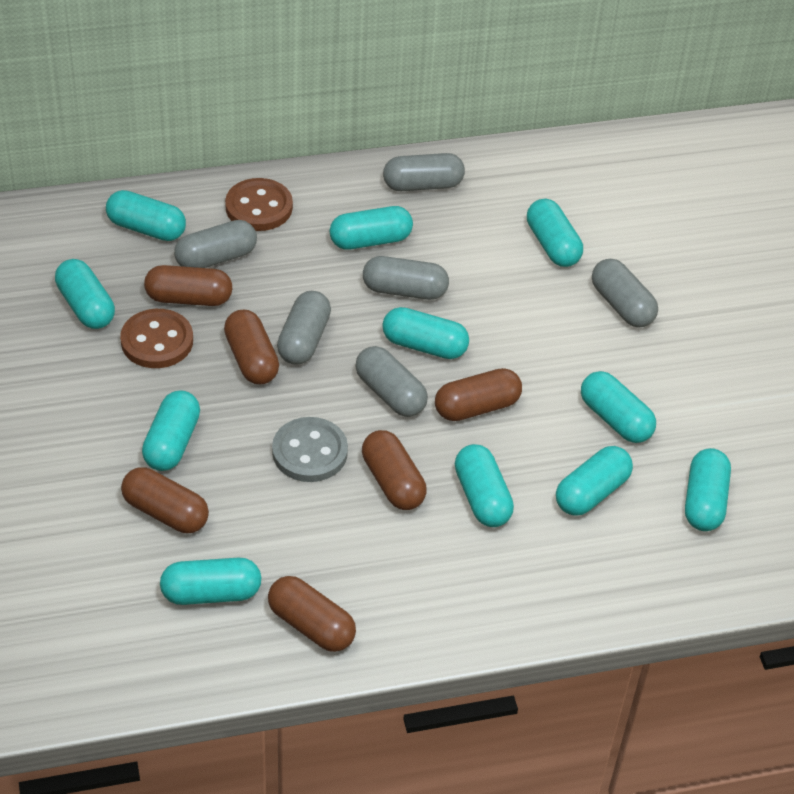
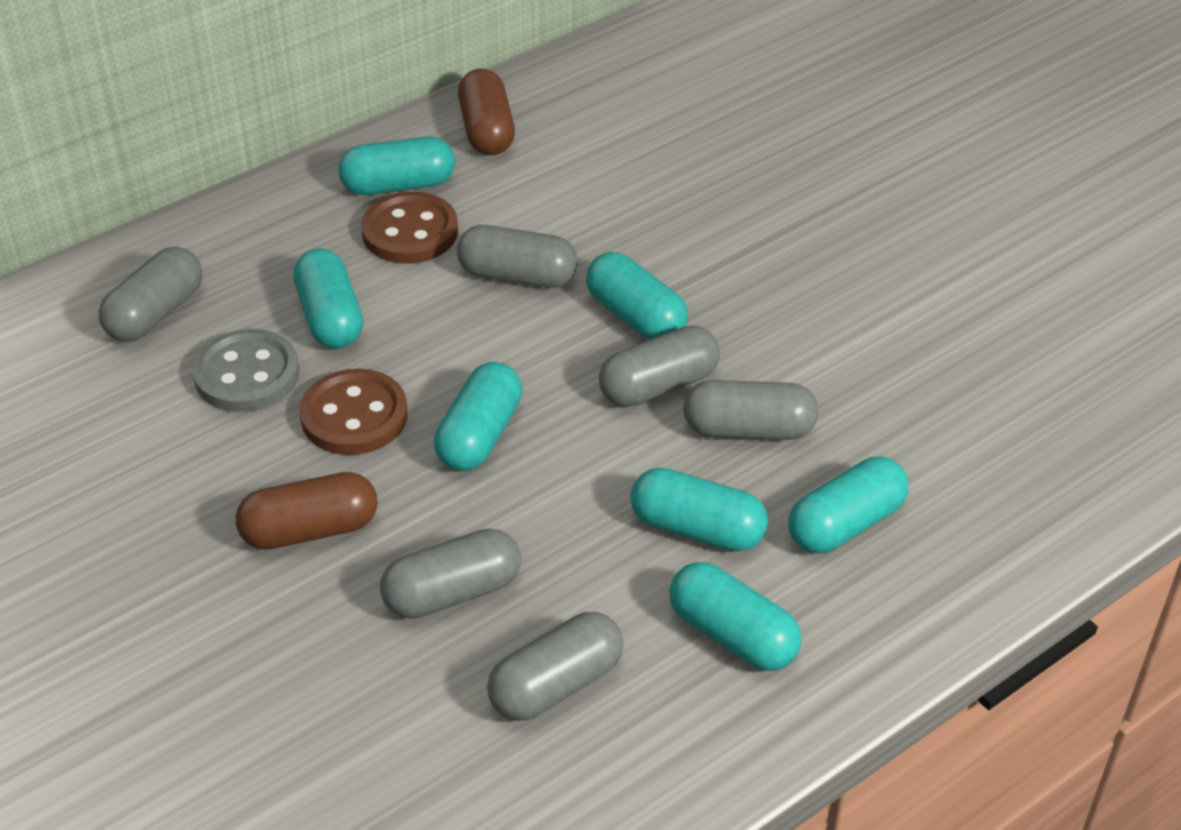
brown capsule: [121,467,209,533] [144,265,232,306] [224,310,279,384] [268,576,356,652] [362,430,426,510] [435,368,522,421] = 6 -> [236,472,378,550] [458,69,515,155] = 2
turquoise capsule: [55,259,115,329] [106,190,186,241] [142,391,200,471] [160,558,261,605] [330,206,413,250] [382,307,469,359] [455,444,514,527] [527,199,583,267] [556,446,633,516] [581,371,656,443] [685,448,731,531] = 11 -> [293,248,363,349] [339,136,455,195] [434,362,522,471] [586,252,688,340] [631,468,768,552] [669,562,802,671] [788,457,909,553] = 7

